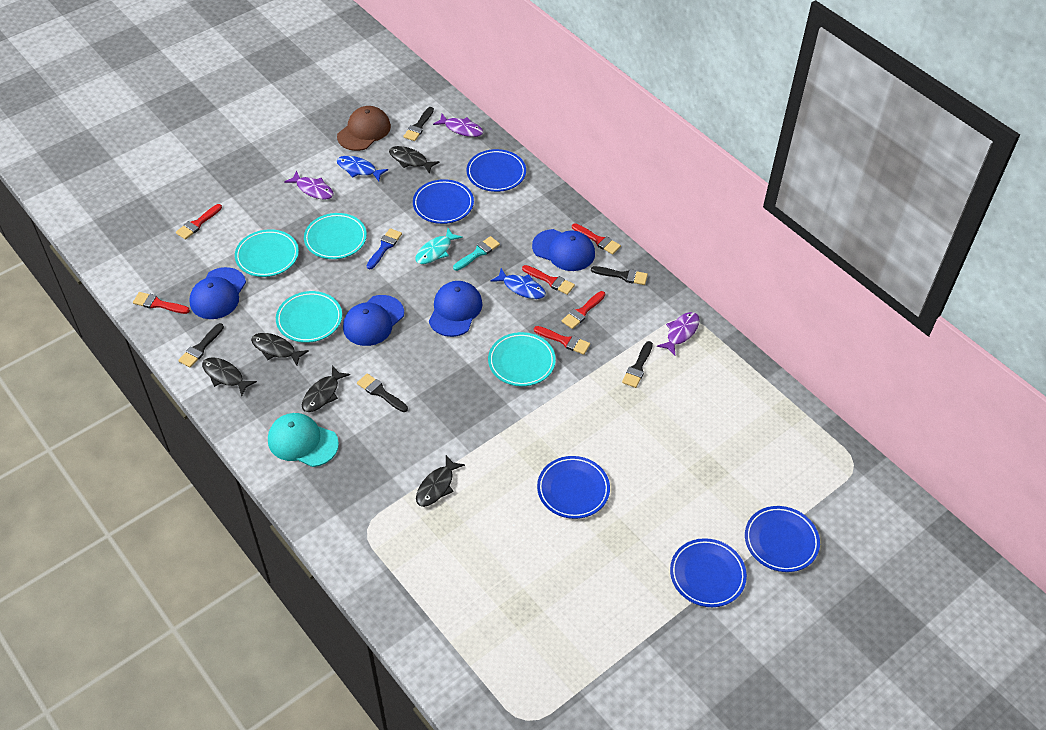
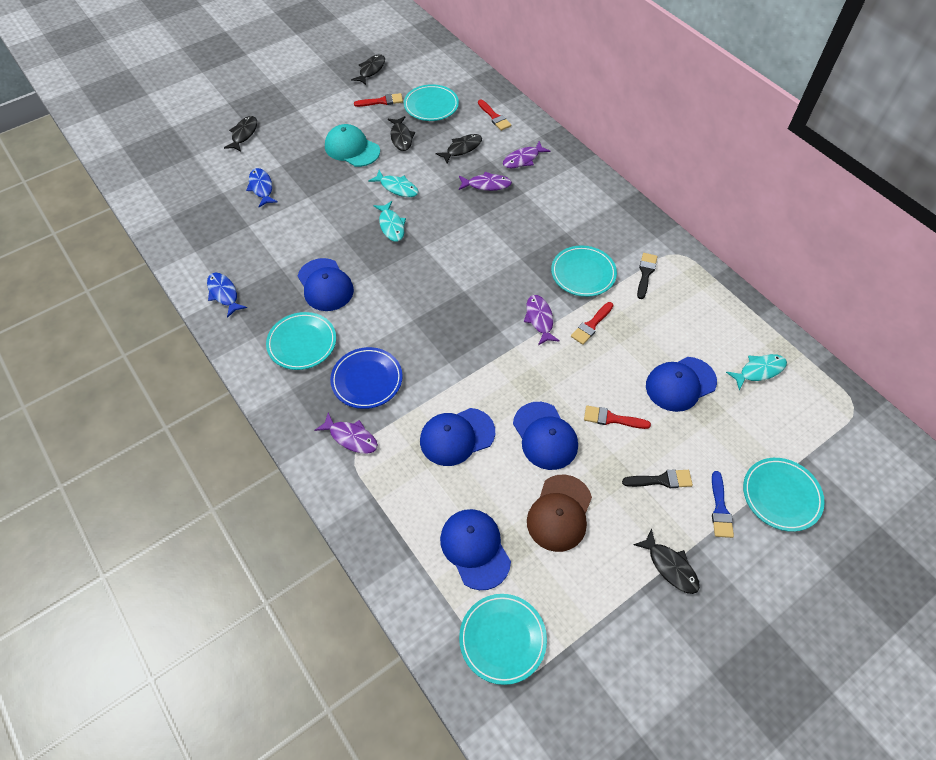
black brush: [178,323,224,368] [357,373,408,412] [403,107,434,141] [591,266,648,285] [622,341,653,388] = 5 -> [622,469,693,488] [637,253,657,299] = 2
blue cap: [189,267,246,319] [343,295,404,346] [429,281,482,337] [532,229,595,271] = 4 -> [298,258,354,311] [420,408,495,466] [440,509,511,590] [513,402,578,470] [646,357,717,412] = 5
blue plate: [413,179,474,224] [467,149,526,192] [537,456,610,519] [670,538,747,607] [745,506,820,572] = 5 -> [330,347,403,409] = 1
purple fish: [284,171,334,200] [433,114,483,137] [657,312,699,356] = 3 -> [314,413,378,454] [459,172,512,191] [503,141,551,168] [524,295,560,345] = 4
red brush: [133,292,190,314] [176,204,222,240] [522,265,575,295] [534,326,590,355] [562,291,605,329] [572,223,621,254] = 6 -> [354,93,403,107] [478,99,511,131] [571,302,613,345] [584,405,651,429] = 4
turquoise brush: [453,236,500,271] = 1 -> none = 0
turquoise fish: [415,228,463,264] = 1 -> [368,170,419,197] [373,201,406,242] [726,354,787,390] = 3
turquoise plate: [235,229,299,277] [276,291,342,343] [304,213,367,259] [488,332,556,386] = 4 -> [266,312,336,370] [404,84,459,121] [459,594,547,685] [551,245,617,297] [743,458,825,532] = 5

